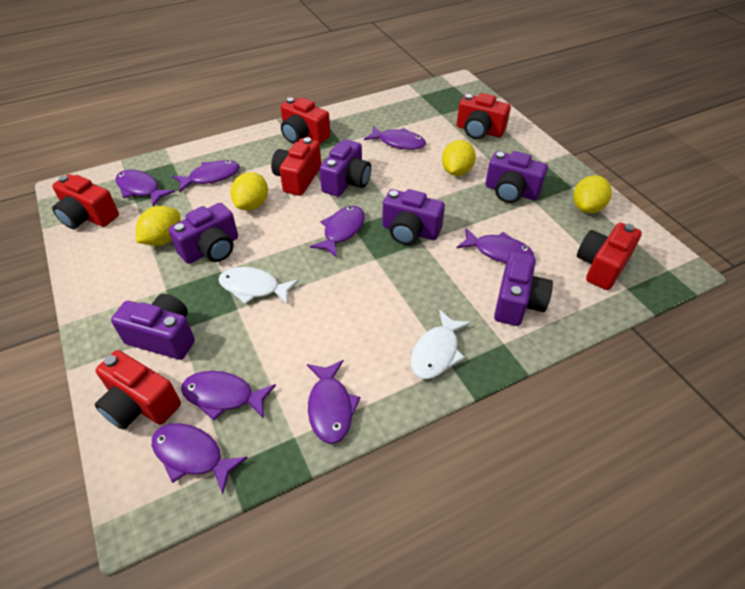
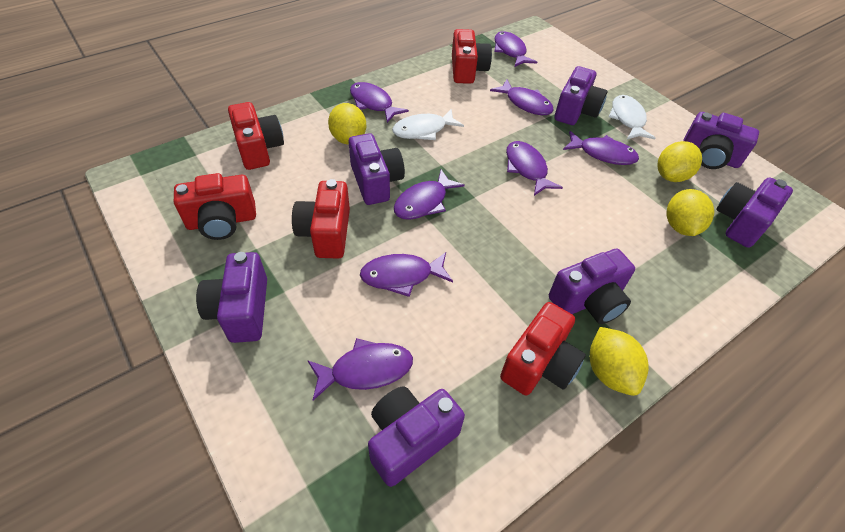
purple camera: [111,294,195,360] [169,203,238,264] [320,139,371,197] [382,189,445,245] [485,151,548,203] [494,252,553,326] = 6 -> [196,252,267,343] [349,133,405,205] [368,386,465,487] [549,249,635,324] [554,66,607,125] [683,112,759,169] [716,177,793,248] = 7
red camera: [52,174,119,229] [95,350,181,430] [271,137,321,196] [281,97,330,144] [457,93,511,139] [577,223,642,290] = 6 -> [174,173,256,240] [228,102,284,170] [292,179,350,259] [452,29,492,84] [500,302,586,396] = 5

